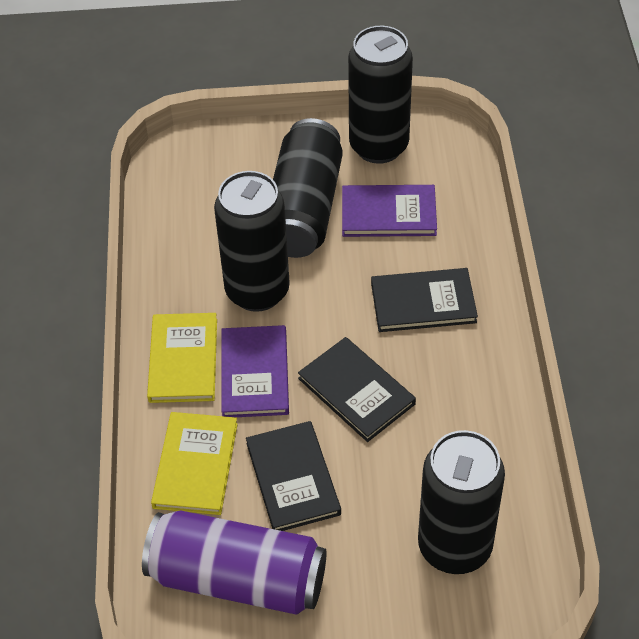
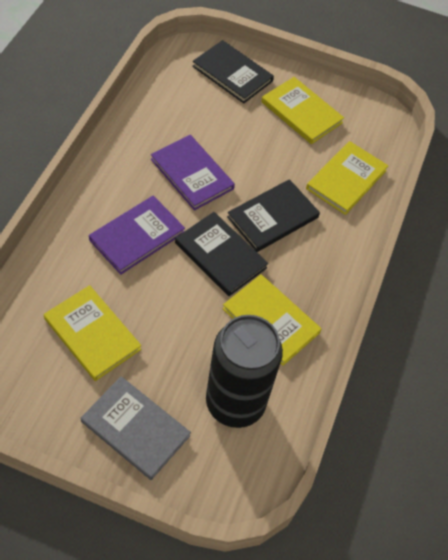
black can: [214,171,290,312] [273,118,343,258] [348,26,413,164] [418,430,505,574] = 4 -> [206,315,283,428] = 1
grey book: none = 0 -> [80,376,191,480] = 1
purple can: [142,510,327,615] = 1 -> none = 0
yellow book: [147,313,217,403] [151,412,238,515] = 2 -> [44,285,141,381] [222,274,321,366] [261,77,344,144] [306,141,388,215] = 4

